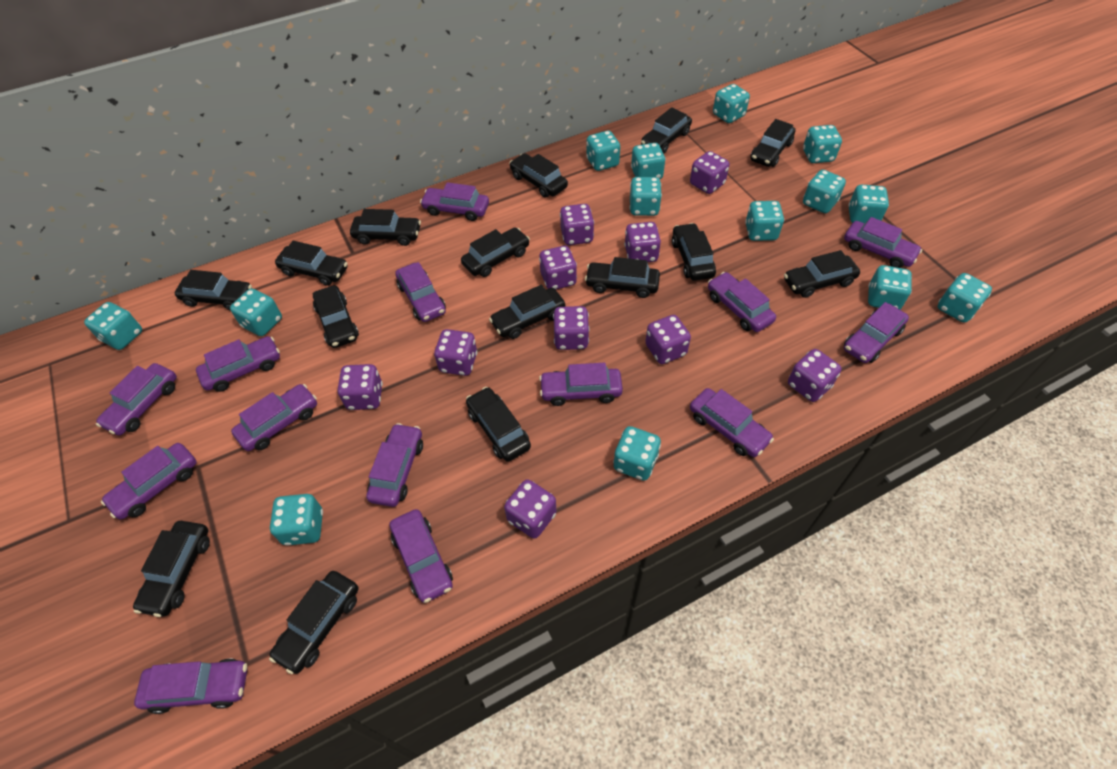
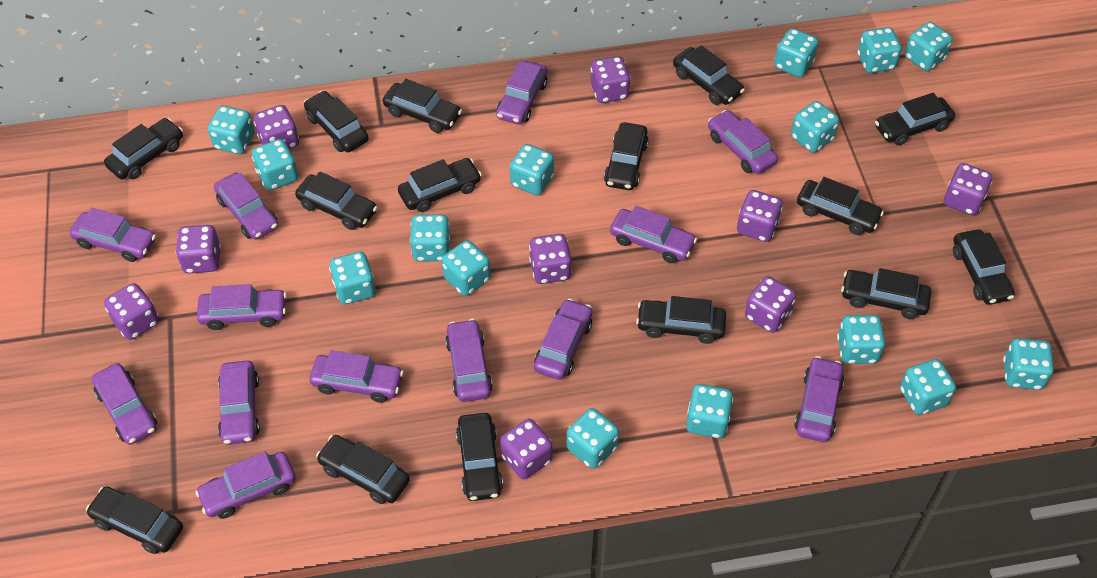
purple car: [96,363,177,435] [101,443,197,520] [134,658,248,714] [196,336,280,392] [231,384,317,451] [366,423,423,507] [390,509,453,603] [395,262,446,322] [420,182,489,221] [539,363,623,406] [690,388,774,457] [708,272,776,332] [844,217,922,268] [844,302,909,363] = 14 -> [70,208,156,262] [92,363,157,445] [195,451,296,519] [197,284,287,330] [214,173,278,240] [218,360,260,445] [309,350,404,403] [445,319,493,402] [496,61,547,124] [534,299,592,380] [610,205,697,263] [708,110,778,174] [794,356,844,442] = 13
purple dice: [338,364,383,410] [434,329,477,376] [504,479,557,539] [539,246,577,290] [553,306,589,350] [560,204,594,245] [624,222,661,262] [645,315,691,364] [690,151,729,194] [788,349,841,402] = 10 -> [104,283,159,340] [176,225,221,273] [254,105,299,149] [500,419,553,479] [529,234,572,284] [591,56,631,103] [737,190,783,242] [745,276,796,333] [944,163,992,215] = 9
turquoise dice: [84,302,142,350] [230,288,282,336] [270,494,323,546] [586,131,620,171] [613,426,661,481] [629,177,662,216] [631,143,666,179] [713,84,750,123] [745,201,784,241] [803,125,842,163] [803,170,846,213] [848,185,889,223] [868,265,912,309] [938,273,992,323] = 14 -> [208,106,255,154] [252,139,298,191] [329,252,375,304] [410,214,450,262] [442,240,491,296] [510,144,554,196] [567,408,619,469] [686,384,733,438] [774,28,819,78] [791,101,839,153] [837,315,885,364] [858,27,902,73] [900,359,956,415] [905,22,952,71] [1003,338,1054,390] = 15

